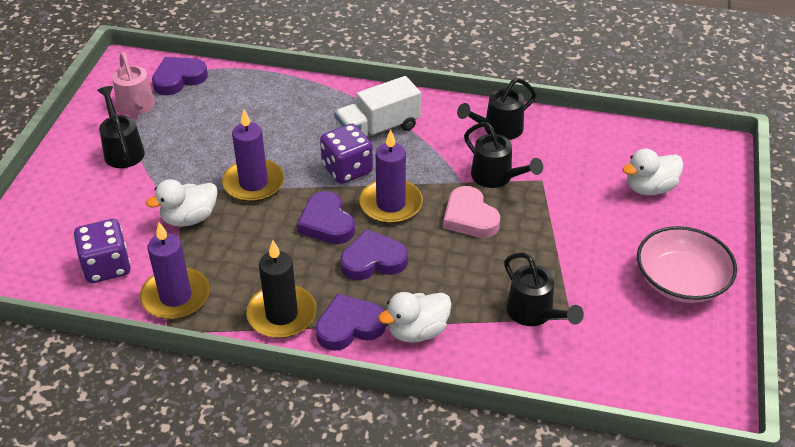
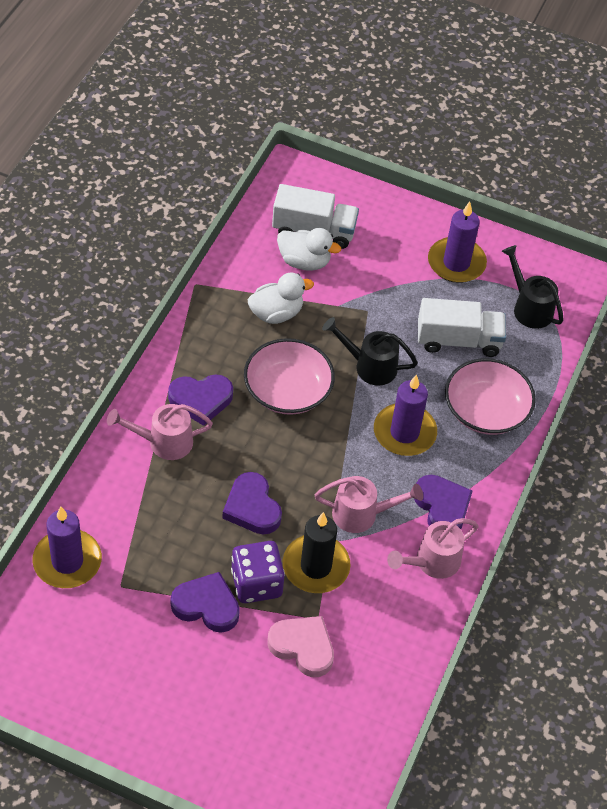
black watering can: [97,86,145,168] [457,78,536,140] [464,122,543,188] [504,252,584,326] = 4 -> [322,317,418,386] [502,245,564,329] = 2
pink bowl: [637,226,737,303] = 1 -> [244,338,335,415] [445,358,536,435] = 2
pink watering can: [112,52,155,116] = 1 -> [107,404,213,460] [315,476,423,533] [387,518,478,579] = 3
purple dice: [74,219,131,283] [320,124,373,184] = 2 -> [231,541,285,603] = 1
white duck: [146,179,218,227] [378,292,451,343] [623,149,684,195] = 3 -> [248,272,314,324] [277,228,341,271] = 2
white truck: [334,76,421,137] = 1 -> [272,184,359,249] [418,298,506,357] = 2

